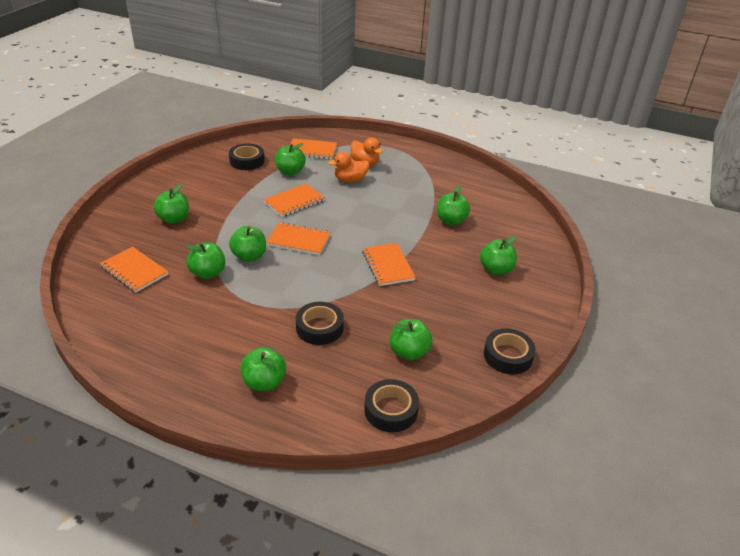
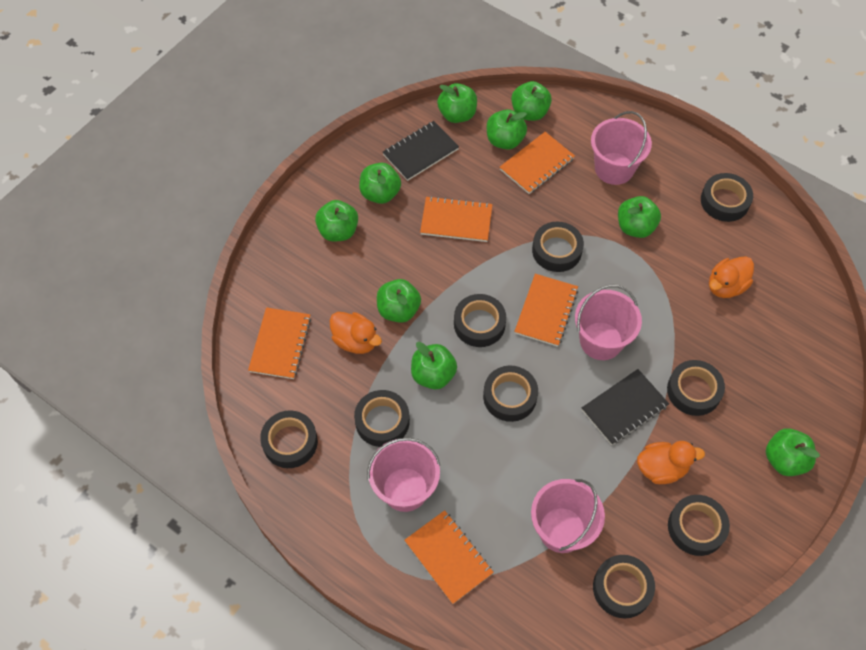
black notebook: none = 0 -> [383,121,459,181] [582,369,669,445] = 2
black tape: [229,144,265,170] [296,302,344,345] [364,379,419,432] [484,328,536,374] = 4 -> [260,410,318,468] [354,390,410,447] [454,294,506,347] [483,366,538,422] [532,221,584,272] [593,555,655,618] [667,360,725,416] [668,495,730,556] [701,173,753,222] = 9
green apple: [153,184,189,224] [186,242,226,279] [229,226,266,262] [241,347,286,391] [275,143,306,175] [390,319,433,360] [437,185,470,225] [480,236,517,275] = 8 -> [315,200,358,241] [359,163,401,204] [377,279,421,323] [411,342,457,389] [437,83,477,123] [487,109,527,150] [511,81,552,121] [618,196,661,238] [766,429,820,476] = 9
orange duck: [328,152,369,182] [350,138,383,166] = 2 -> [330,312,382,354] [637,441,705,484] [709,256,754,298] = 3
pink bucket: none = 0 -> [367,438,440,512] [531,479,605,553] [575,285,642,360] [591,111,652,185] = 4

